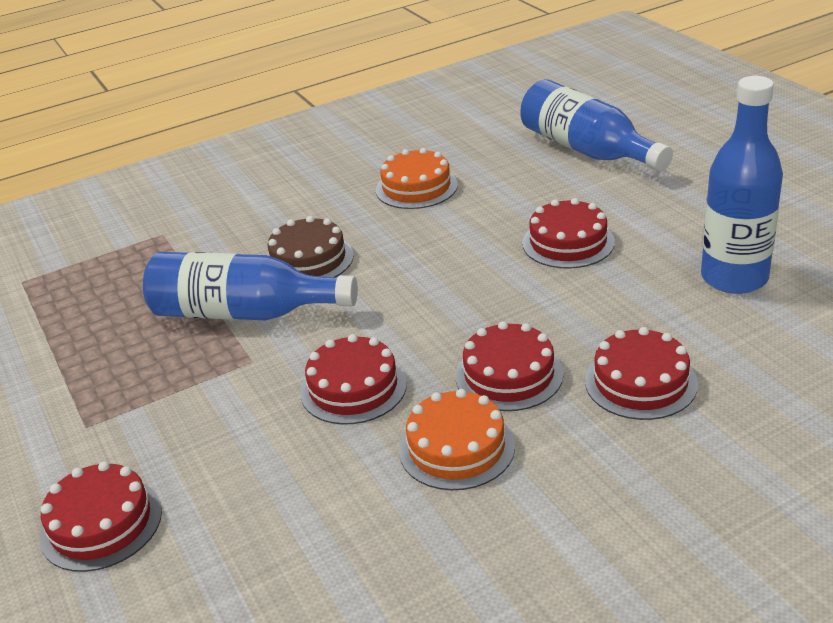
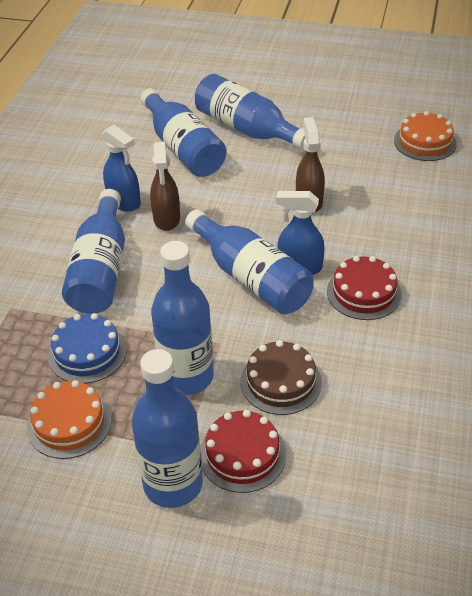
blue bottle: [143,252,358,320] [521,79,673,171] [701,76,783,294] = 3 -> [62,189,125,314] [132,349,203,508] [140,88,227,177] [151,241,214,395] [185,209,313,314] [195,74,305,150] = 6
blue cake: none = 0 -> [48,313,127,384] = 1
blue spray bottle: none = 0 -> [102,125,141,211] [276,191,325,275] = 2
brown spray bottle: none = 0 -> [150,142,180,231] [296,117,325,212] = 2
red cake: [39,461,162,572] [300,334,407,425] [455,321,563,411] [522,198,615,269] [585,327,698,420] = 5 -> [200,410,286,493] [327,256,402,320] = 2

